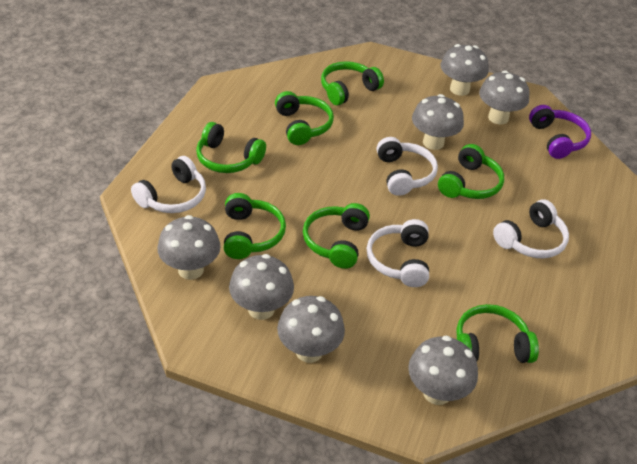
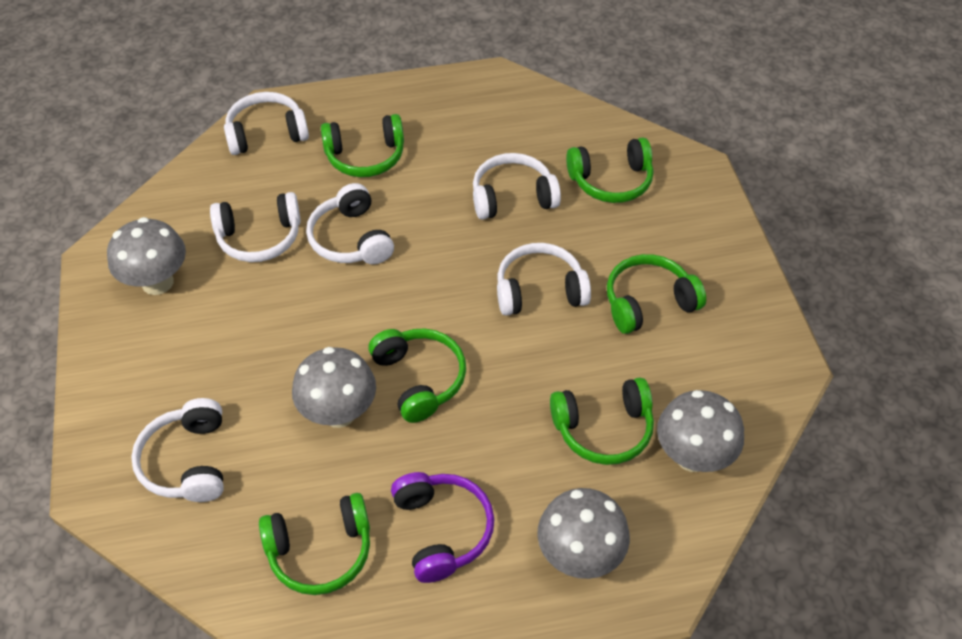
green headphones: [196,122,266,173] [224,193,286,259] [275,91,334,145] [303,203,370,269] [321,61,384,105] [438,144,504,199] [456,304,539,363] = 7 -> [259,493,370,595] [321,114,404,177] [369,328,466,423] [550,377,654,465] [566,137,653,203] [607,254,706,334] = 6
grey mushroom: [157,215,221,280] [229,254,294,320] [277,296,345,363] [408,335,478,405] [412,94,464,150] [441,44,489,96] [479,70,530,125] = 7 -> [107,217,186,295] [292,347,376,428] [537,488,630,579] [657,390,744,472] = 4
white headphones: [131,156,206,213] [367,219,429,287] [377,137,438,196] [493,200,569,258] = 4 -> [131,398,224,502] [210,192,301,262] [224,92,309,155] [306,183,394,264] [473,153,561,220] [497,243,591,316] = 6

